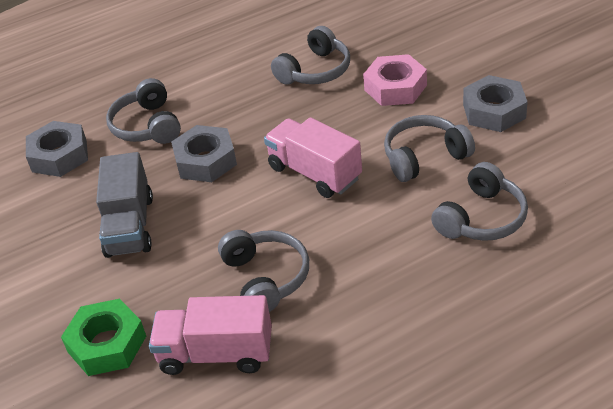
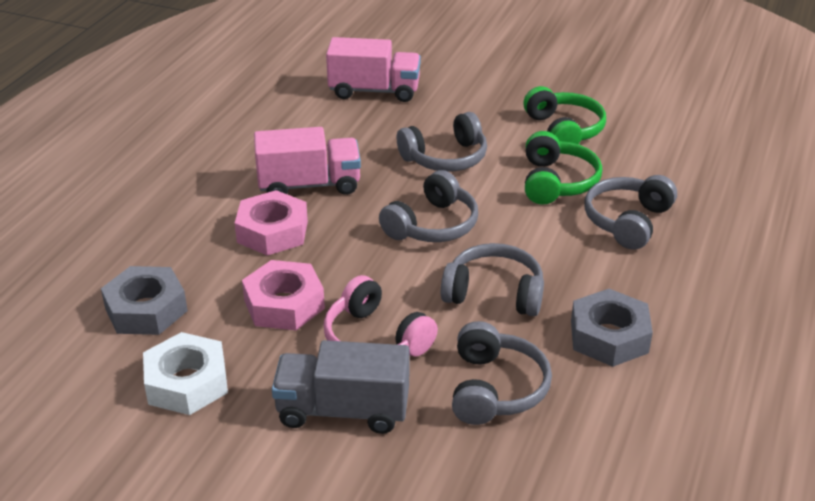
green headphones: none = 0 -> [524,86,606,144] [525,131,602,205] = 2
green nut: [61,299,146,376] = 1 -> none = 0
grey nut: [26,121,88,177] [171,125,237,182] [463,75,528,132] = 3 -> [101,266,188,335] [571,289,653,367] = 2
pink headphones: none = 0 -> [324,275,438,357] = 1
pink nut: [363,54,427,106] = 1 -> [235,190,308,256] [242,260,325,330] = 2
white nut: none = 0 -> [143,332,228,415] = 1

